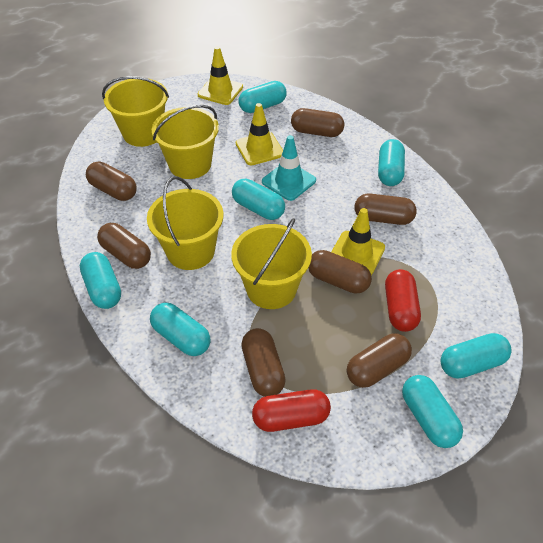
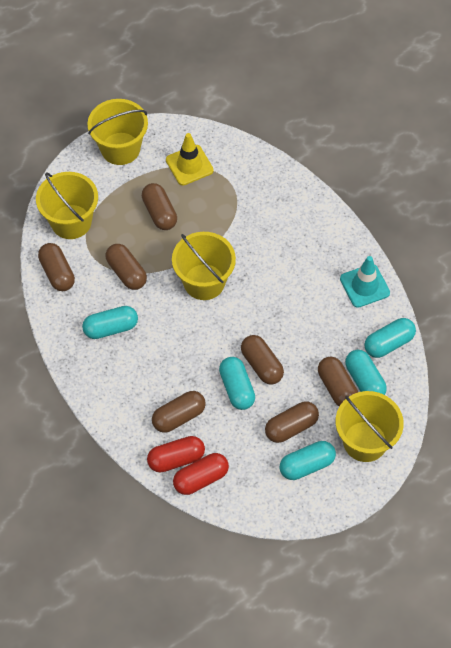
turquoise capsule: [80,252,121,309] [150,303,210,356] [232,179,285,220] [239,81,287,113] [378,139,405,186] [402,375,463,448] [441,333,512,379] = 7 -> [82,306,138,339] [219,357,255,410] [280,441,336,480] [345,350,387,395] [364,318,416,358] = 5
yellow traffic cone: [198,46,243,105] [236,103,283,165] [331,208,385,275] = 3 -> [166,133,214,186] = 1

